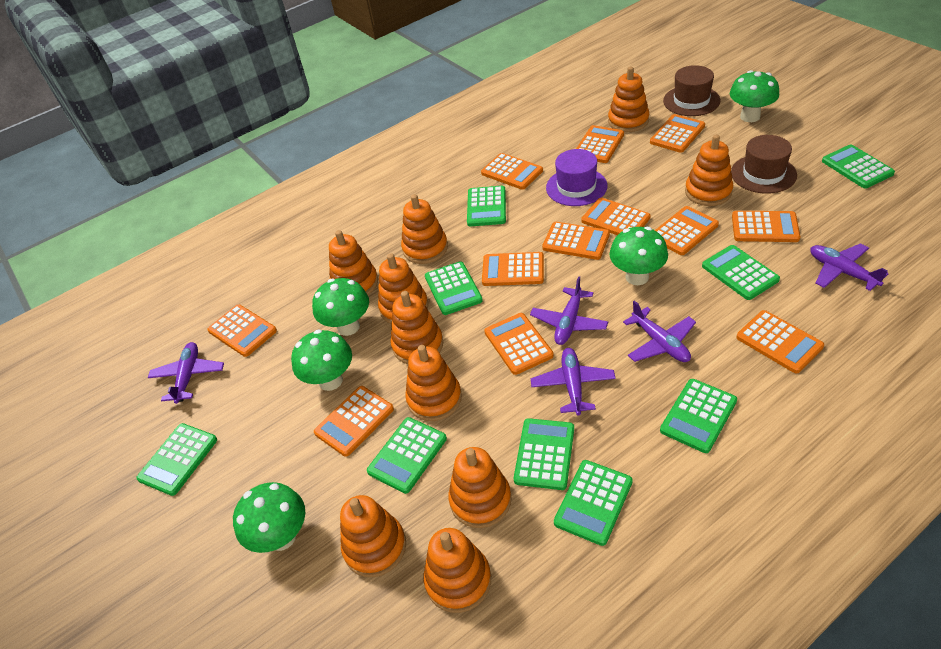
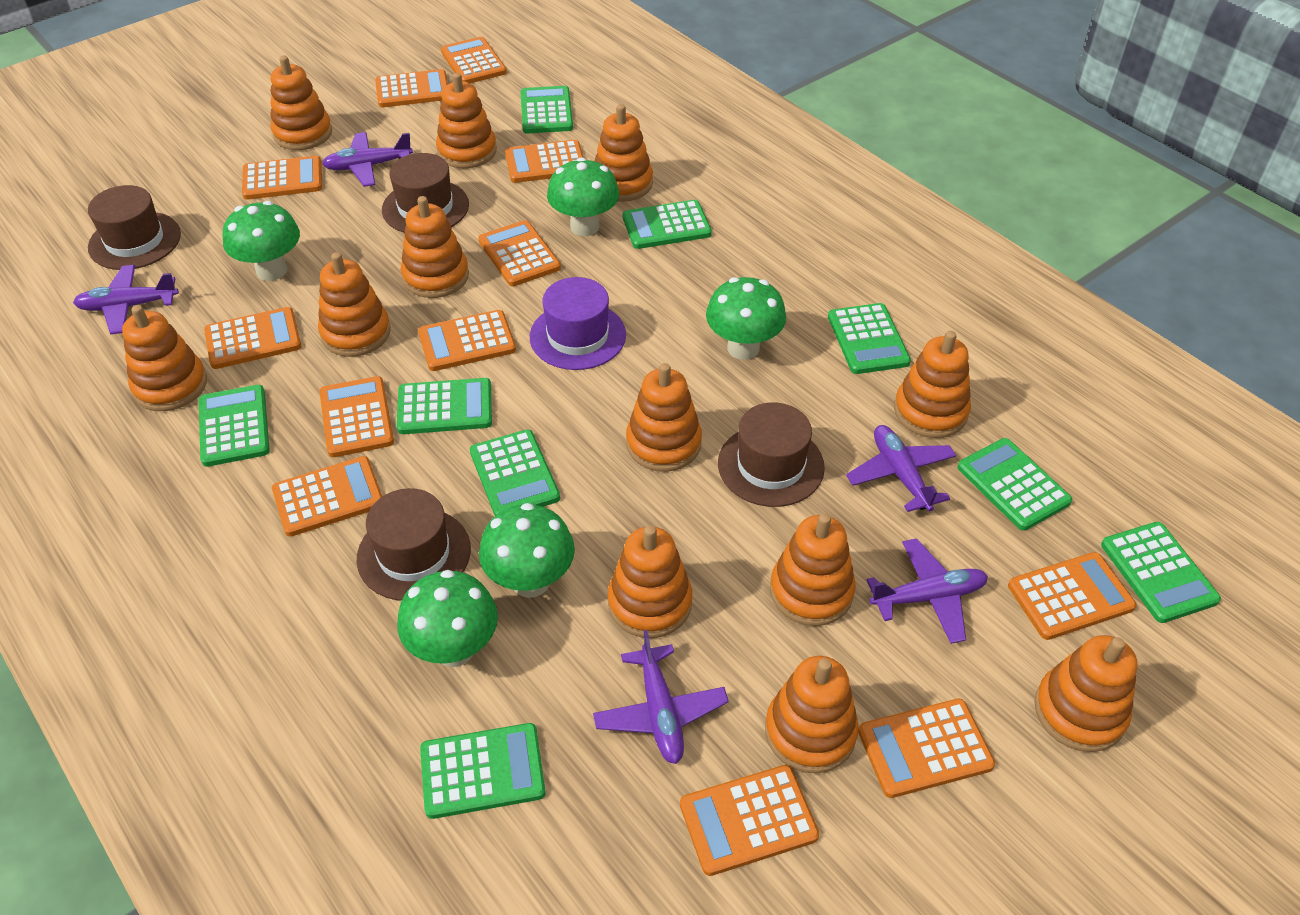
brown hat: [663,65,720,116] [731,135,797,194] = 2 -> [88,185,181,270] [357,488,471,601] [382,153,469,232] [718,402,825,507] = 4
orange stacking toy: [329,230,378,295] [340,495,406,577] [378,253,428,324] [390,291,443,364] [401,194,448,264] [405,345,462,421] [423,528,491,613] [448,447,512,528] [608,67,649,132] [685,135,733,206] = 10 -> [122,305,207,411] [271,56,332,150] [318,252,391,357] [401,196,469,298] [436,73,497,168] [595,104,653,202] [608,525,692,638] [626,363,702,472] [765,656,859,773] [770,513,856,626] [894,331,971,438] [1034,635,1137,752] = 12

